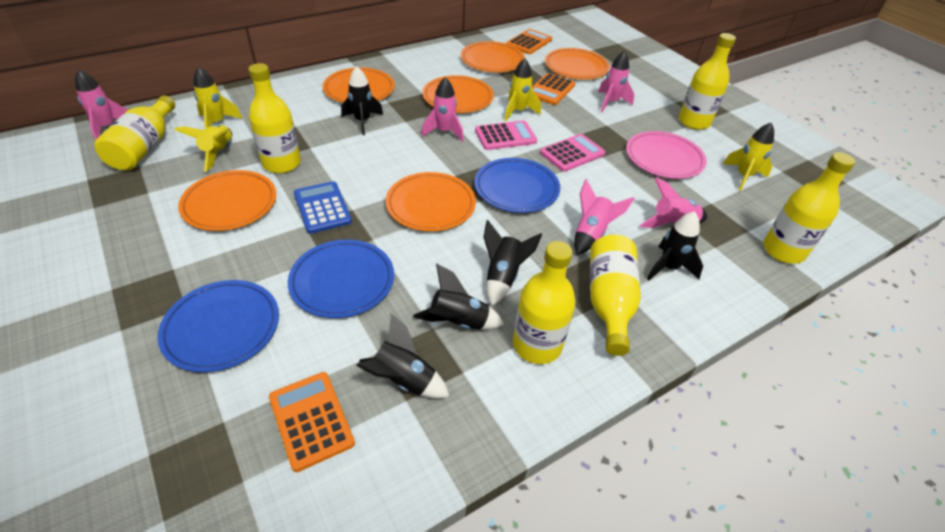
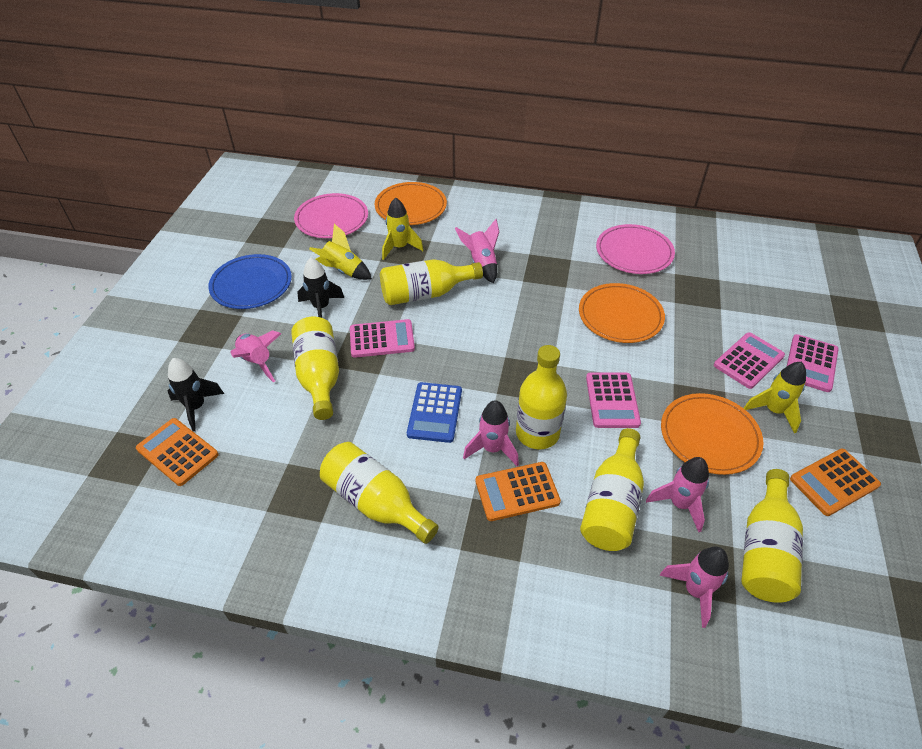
black rocket: [341,66,383,135] [356,313,450,398] [413,264,504,330] [484,220,542,306] [647,211,703,281] = 5 -> [168,358,224,431] [297,257,344,318] = 2
blue plate: [157,280,279,372] [288,240,394,318] [474,158,560,213] = 3 -> [208,254,292,309] = 1
orange plate: [178,170,276,231] [323,68,395,103] [386,172,476,231] [422,75,494,113] [461,41,525,72] [545,48,609,80] = 6 -> [375,182,447,225] [579,283,665,343] [661,393,763,475] = 3
pink calculator: [475,120,537,150] [540,134,605,172] = 2 -> [350,319,415,358] [586,373,641,428] [714,332,785,389] [787,334,839,392] = 4
pink plate: [626,131,707,179] = 1 -> [294,193,368,238] [596,224,675,274] = 2
yellow rocket: [174,124,232,172] [193,66,243,129] [504,58,541,121] [723,123,774,191] = 4 -> [309,223,372,280] [382,198,423,260] [744,362,806,433] = 3

